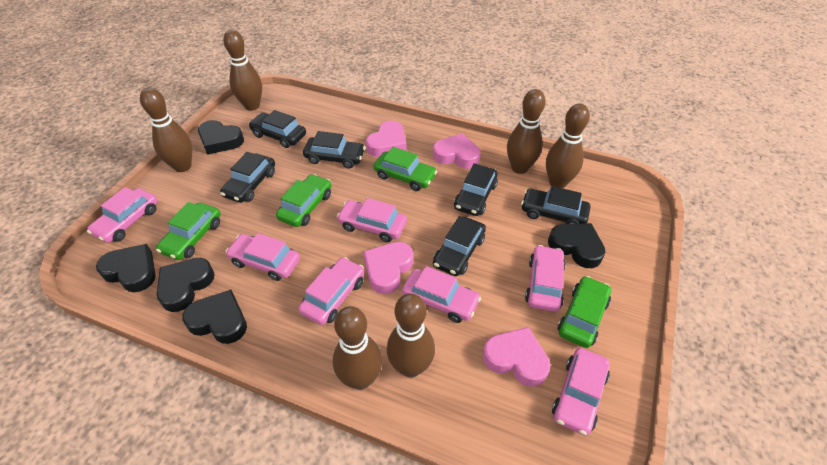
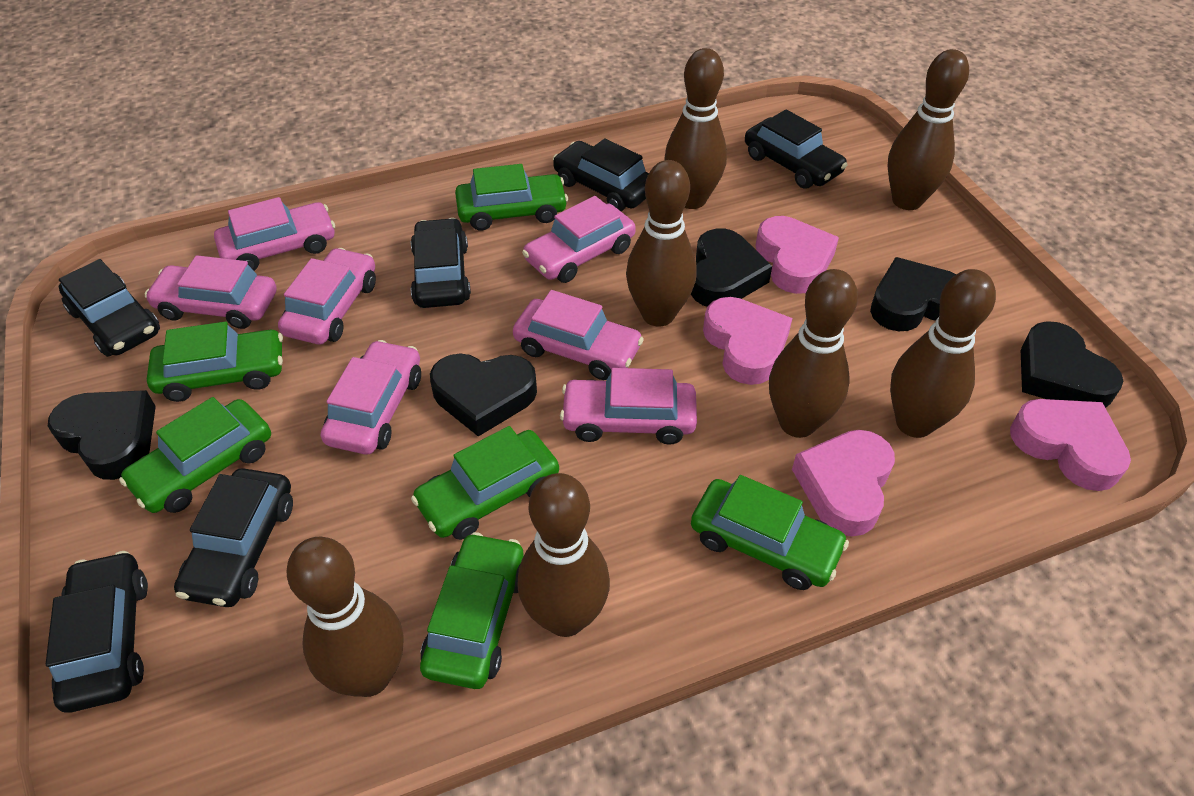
brown bowling pin: [140,88,192,172] [223,29,262,111] [333,306,382,390] [387,294,435,378] [507,89,546,174] [546,104,590,188] = 6 -> [286,537,404,697] [517,473,610,637] [626,160,696,327] [664,48,727,209] [769,269,858,438] [887,49,969,210] [890,269,996,438] = 7
green car: [156,202,221,260] [276,174,331,227] [374,147,437,191] [558,276,611,348] = 4 -> [119,397,271,513] [147,322,283,402] [411,426,559,540] [420,532,524,689] [455,164,568,231] [691,475,849,590] = 6

